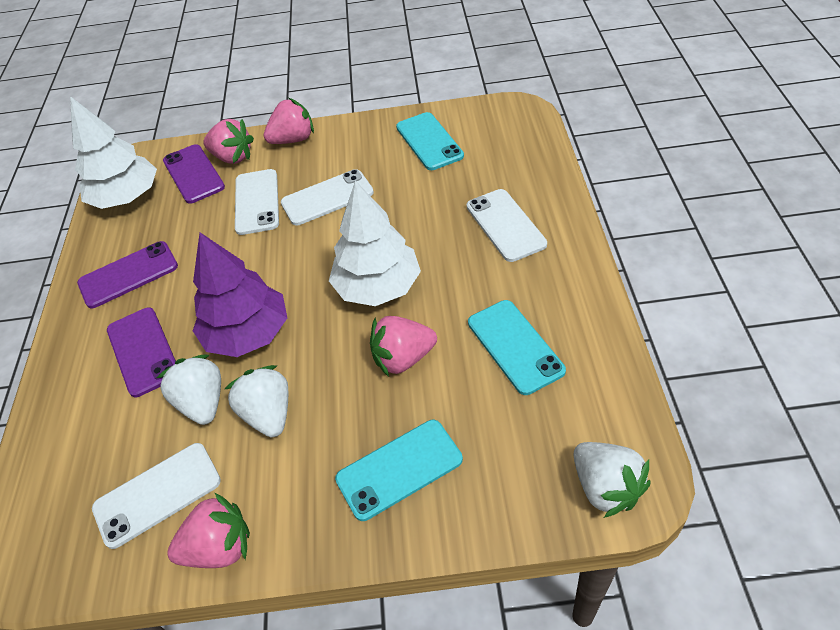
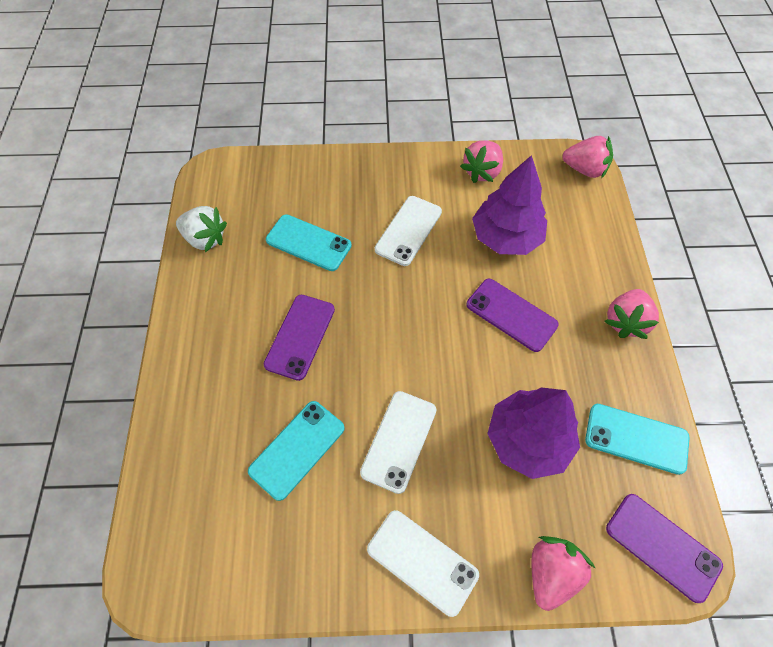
purple tree: [193,232,287,357] = 1 -> [472,155,547,255] [487,387,580,479] = 2
white phone: [92,443,221,549] [235,169,279,235] [281,169,374,225] [467,189,547,262] = 4 -> [360,391,436,494] [367,510,479,617] [375,196,442,266] = 3
white strawberry: [157,354,221,425] [225,365,288,437] [574,442,651,518] = 3 -> [176,206,227,252] = 1
white tree: [70,96,157,209] [329,180,421,306] = 2 -> none = 0

